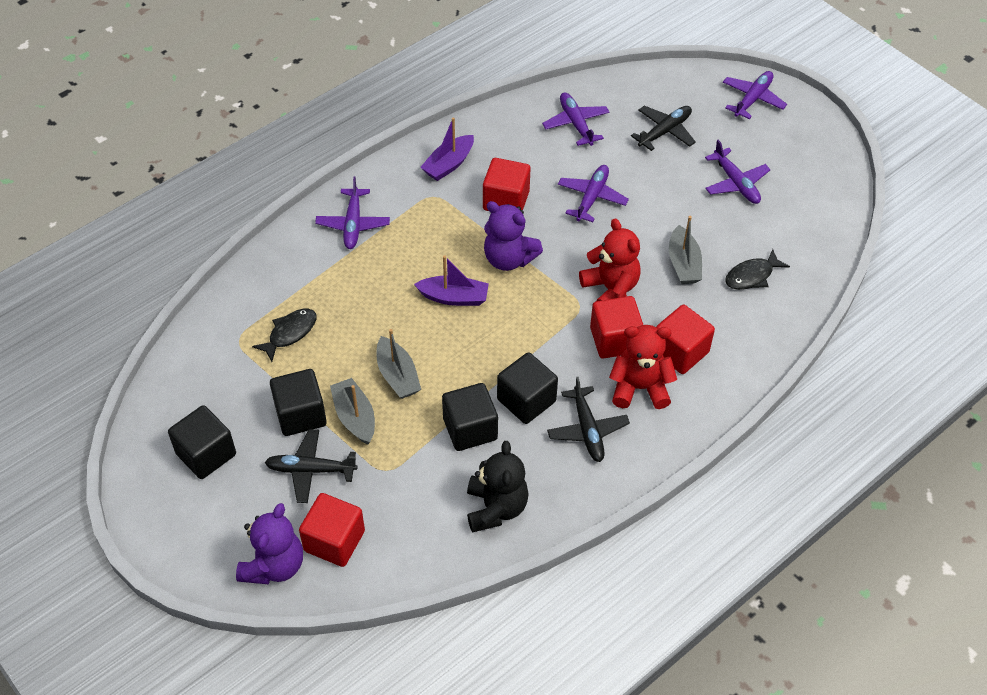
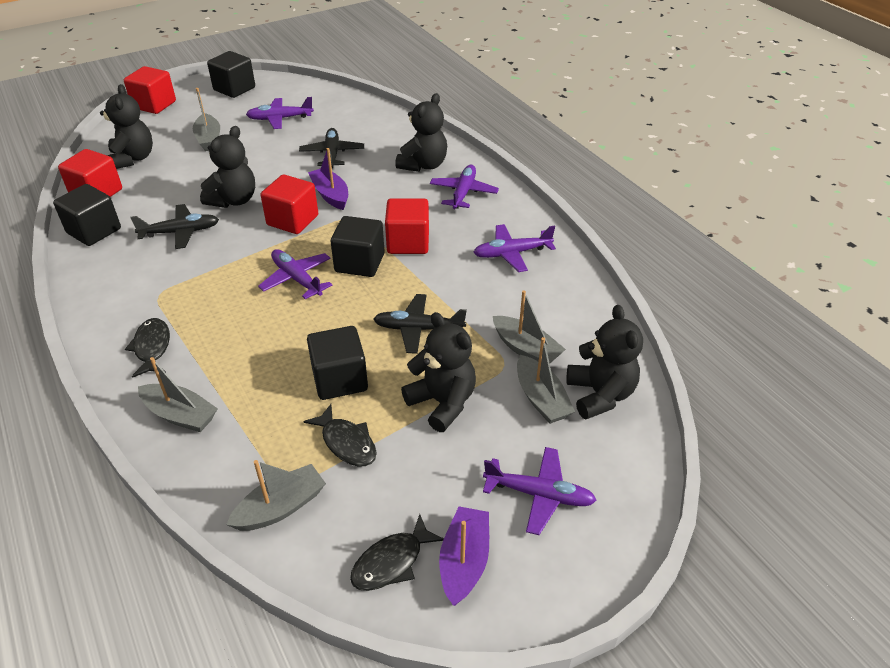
black fish: [252,309,317,362] [725,249,790,290] = 2 -> [125,318,170,378] [303,404,377,466] [350,514,444,591] = 3
black teddy bear: [467,441,529,533] = 1 -> [100,84,153,169] [200,126,255,208] [395,93,447,172] [401,312,476,432] [566,305,643,419] = 5
grey boat: [330,378,375,444] [377,329,421,399] [669,216,702,284] = 3 -> [138,357,218,432] [193,88,220,151] [226,460,326,531] [493,290,566,363] [517,337,575,424] = 5
purple teddy bear: [236,503,303,584] [484,201,543,271] = 2 -> none = 0
red teddy bear: [579,219,641,301] [609,325,677,409] = 2 -> none = 0

